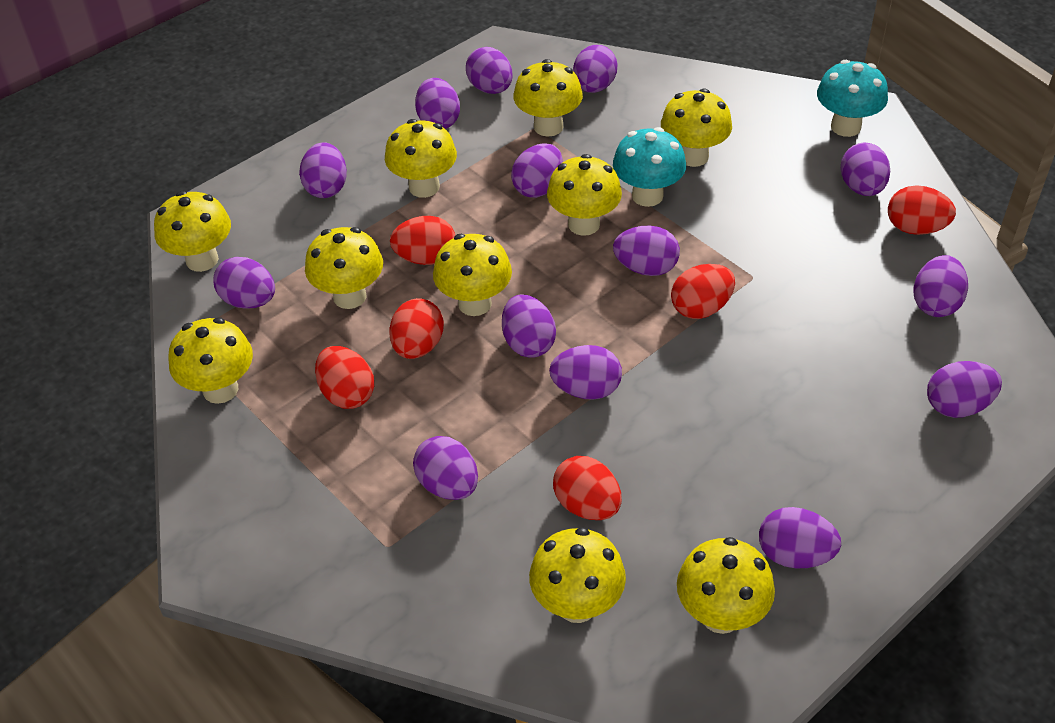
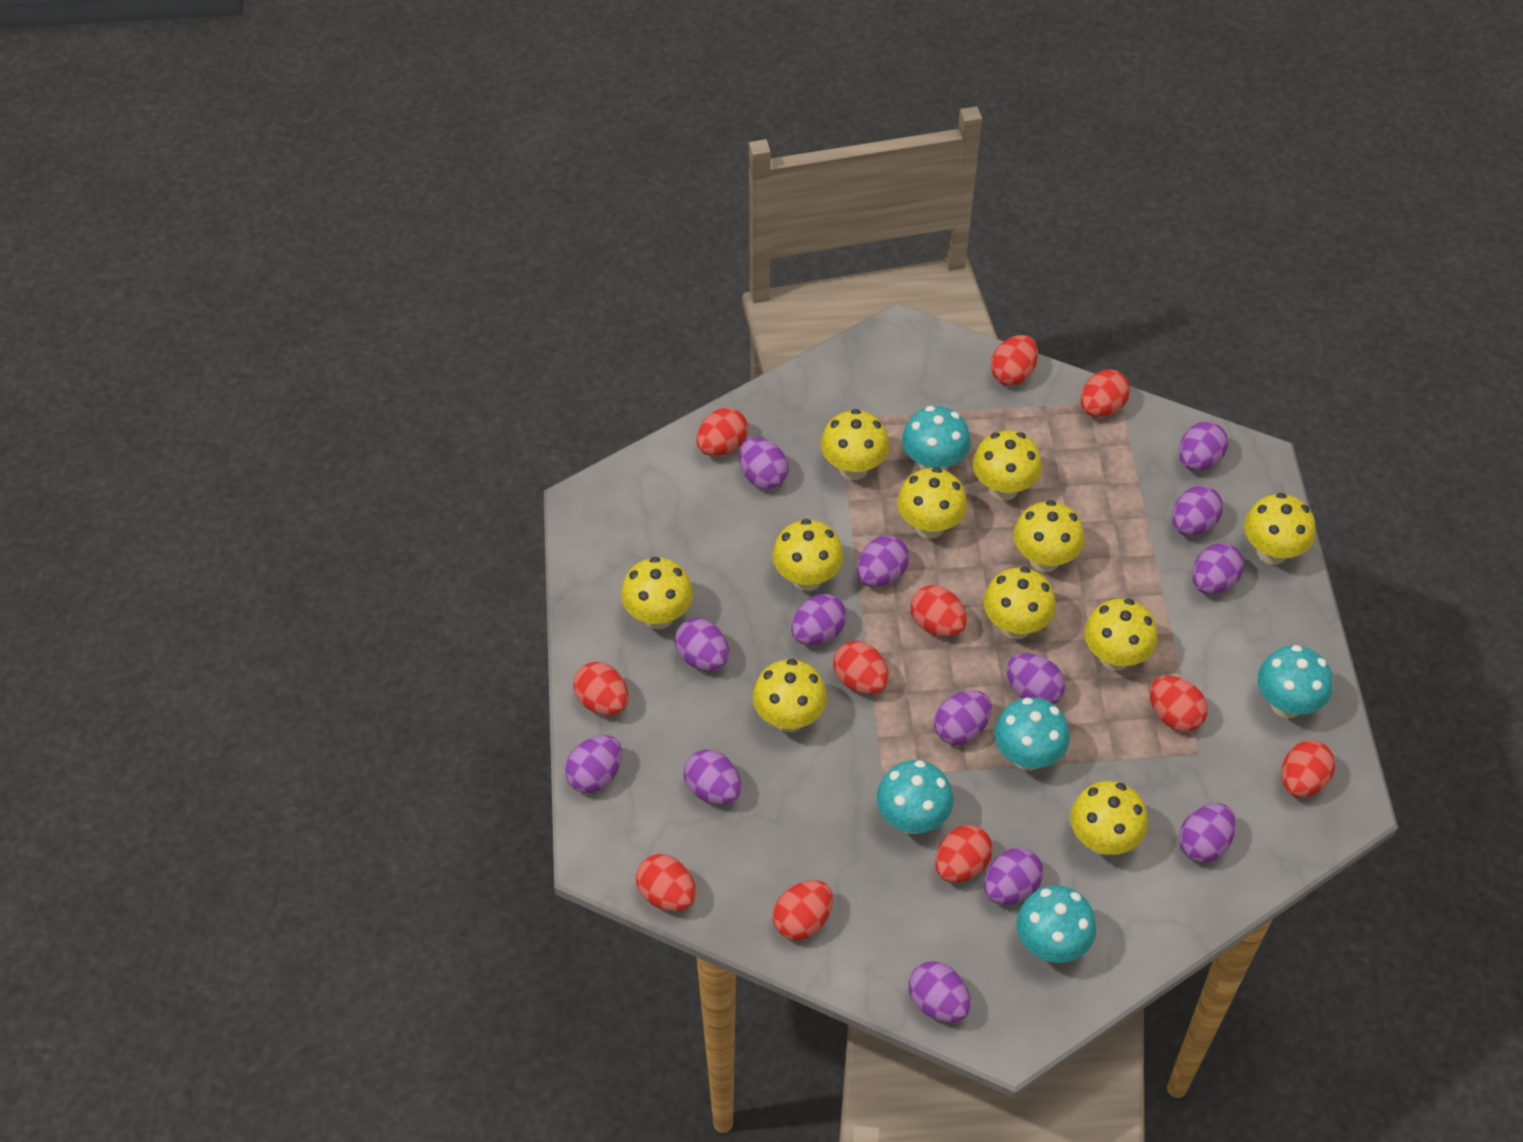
red egg: [315,346,374,409] [389,298,444,359] [390,216,455,265] [553,456,622,520] [671,264,735,319] [888,185,956,235] = 6 -> [573,662,629,716] [636,854,696,911] [697,408,748,456] [773,880,833,940] [833,641,889,694] [910,585,967,637] [935,825,993,883] [990,335,1038,386] [1080,370,1130,417] [1150,676,1208,732] [1281,740,1335,797] = 11
turquoise mushroom: [613,127,686,207] [817,60,888,137] = 2 -> [877,760,953,834] [902,406,971,471] [994,698,1070,771] [1016,885,1096,963] [1258,645,1332,718] = 5
yellow mushroom: [154,191,231,272] [168,317,253,404] [305,227,383,309] [385,119,457,198] [433,234,512,316] [514,59,583,137] [529,527,626,623] [547,154,622,236] [661,89,732,167] [677,537,775,634] = 10 -> [621,557,693,629] [753,659,827,732] [772,519,844,591] [821,409,889,480] [897,467,967,539] [972,430,1042,501] [983,567,1056,639] [1013,500,1084,572] [1070,781,1148,855] [1084,599,1158,671] [1244,493,1315,565] = 11

